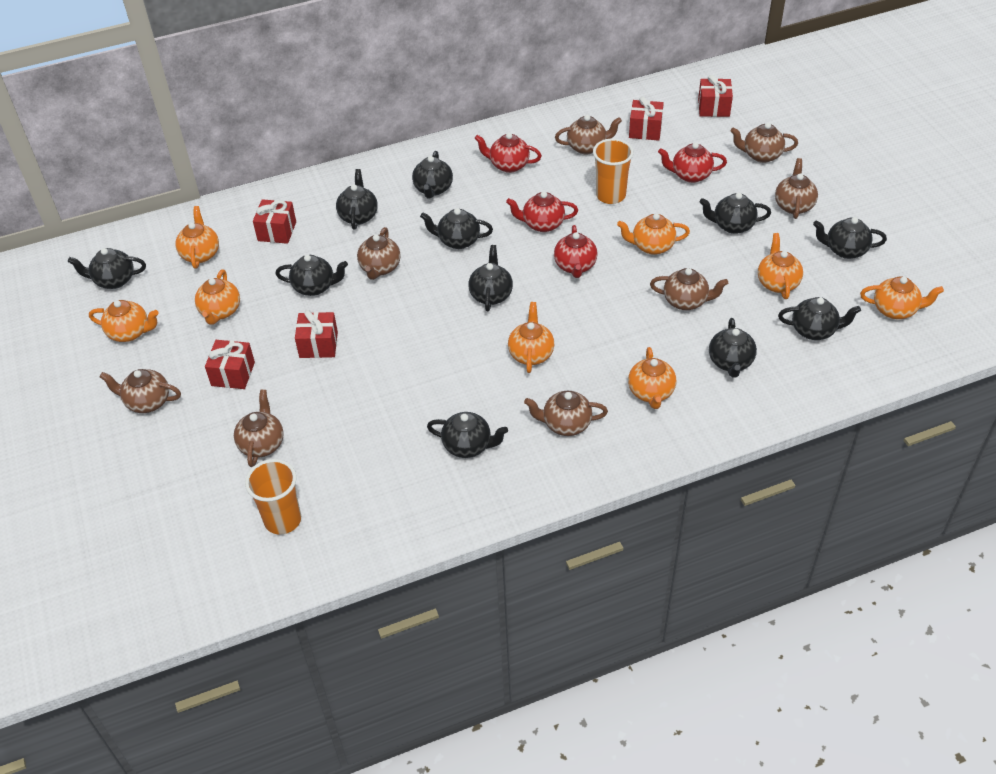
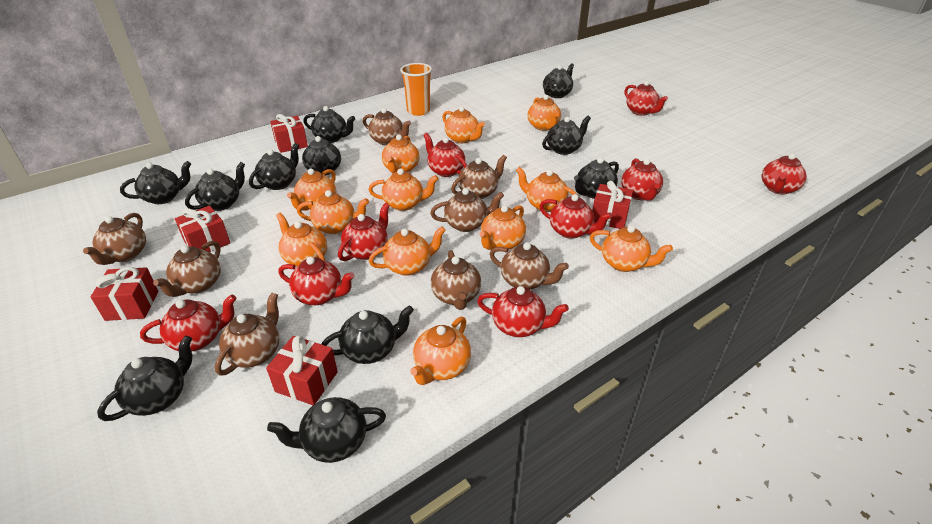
orange cup: [245,459,301,535] [593,138,634,204] = 2 -> [400,63,432,116] = 1
orange teapot: [89,300,159,342] [175,206,219,269] [195,270,240,325] [508,302,554,373] [617,213,690,255] [628,347,676,409] [758,233,803,299] [860,277,944,319] = 8 -> [276,213,327,267] [287,169,336,211] [297,190,369,234] [369,168,439,211] [369,226,446,276] [382,135,419,173] [411,317,471,385] [442,106,485,143] [479,205,526,250] [516,167,577,212] [528,95,561,131] [590,225,673,272] = 12
red teapot: [474,133,542,173] [506,191,578,232] [554,225,598,278] [658,142,727,183] = 4 -> [140,294,236,351] [278,257,355,305] [338,203,390,261] [423,133,467,177] [477,286,569,337] [540,194,612,239] [621,158,663,201] [624,81,668,116] [762,153,807,195] = 9

